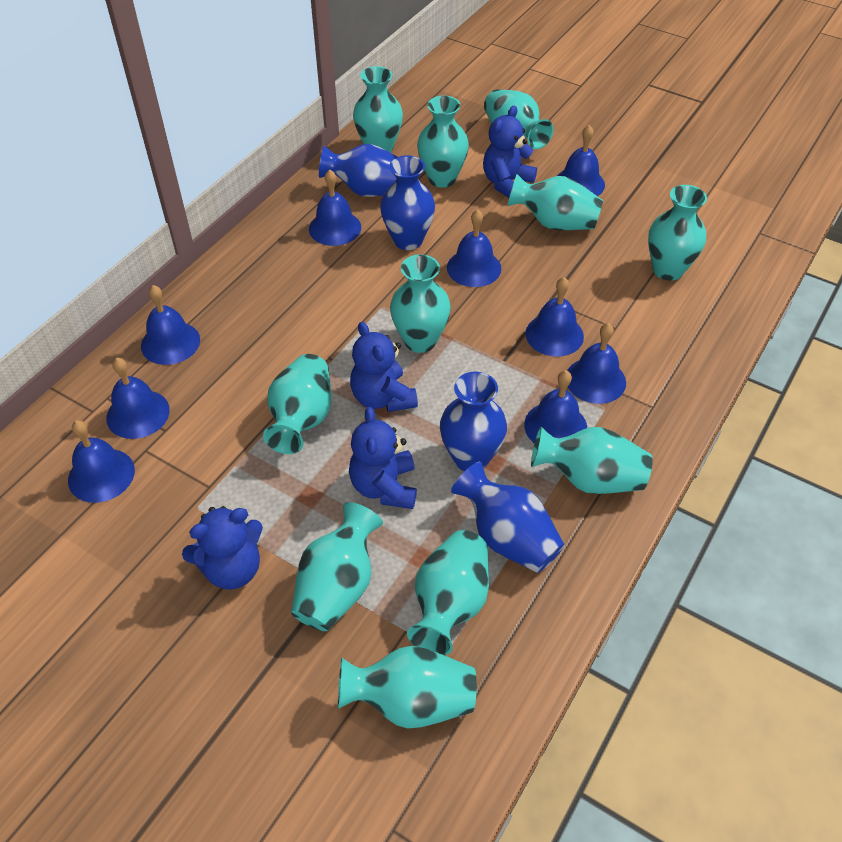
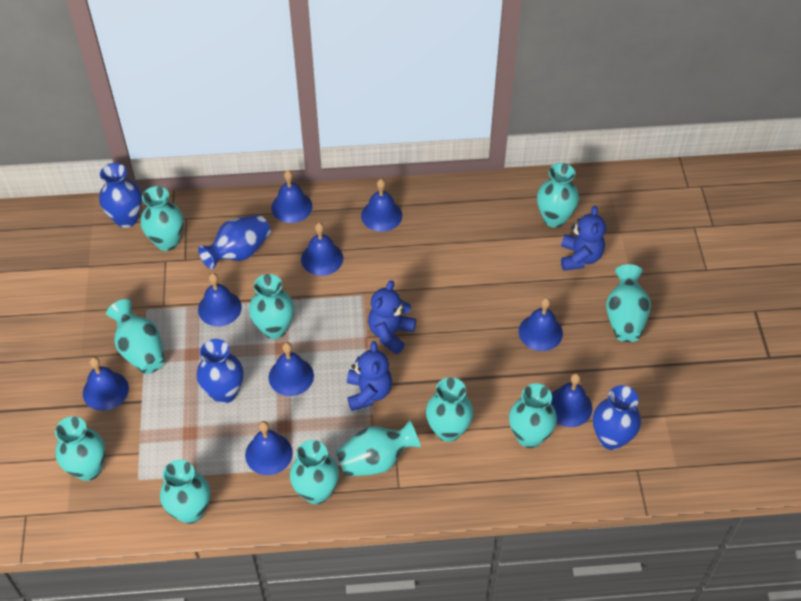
blue teddy bear: [182,506,263,589] [349,407,417,509] [350,322,418,412] [483,105,537,198] = 4 -> [347,341,392,411] [368,280,416,354] [561,206,606,271] = 3

